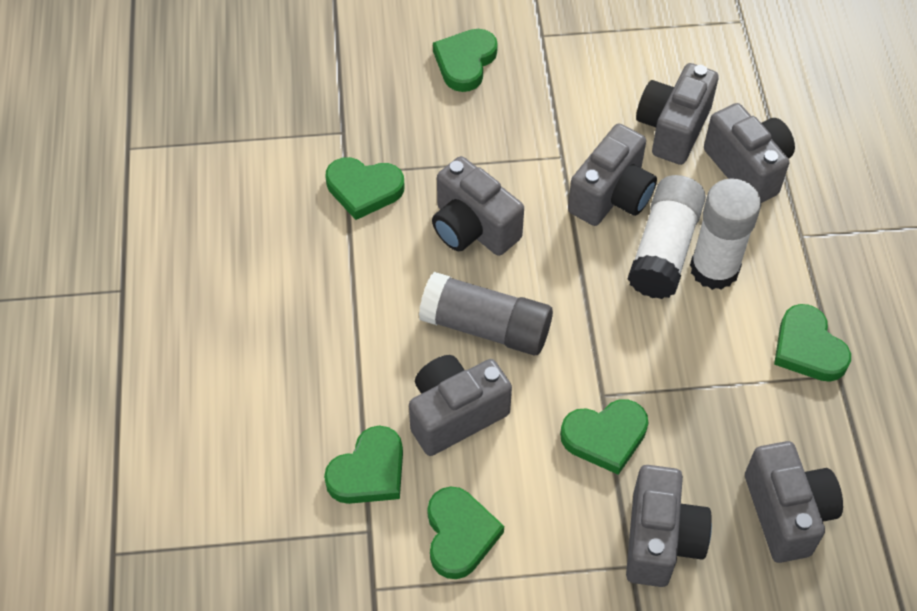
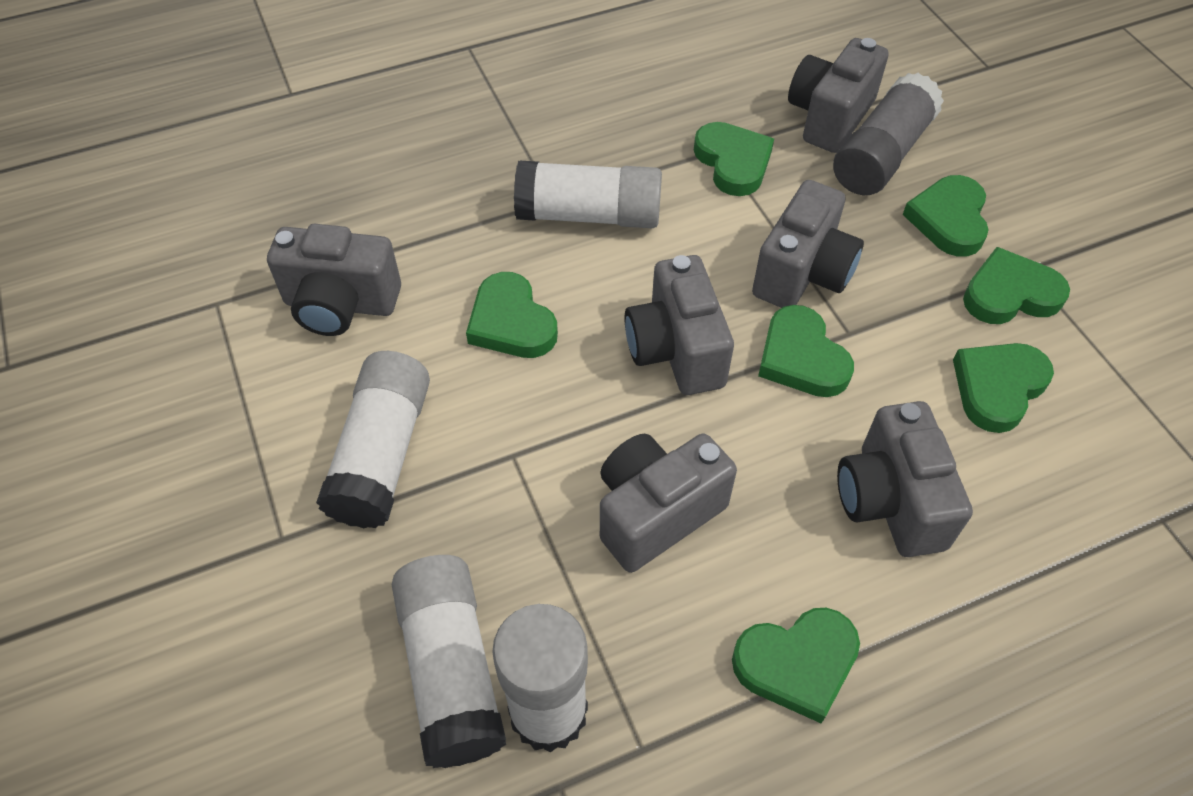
green heart: [324,426,403,504] [326,157,404,220] [427,486,504,579] [433,29,498,92] [560,399,648,475] [774,304,851,382] = 6 -> [466,272,558,358] [694,122,774,196] [732,608,860,723] [758,305,854,397] [903,175,989,257] [953,343,1054,433] [963,247,1070,324] = 7
grey camera: [409,355,512,456] [432,156,524,256] [568,123,657,226] [626,465,712,587] [636,63,719,165] [704,103,795,203] [745,441,843,563] = 7 -> [267,224,401,336] [600,434,737,573] [625,255,734,395] [752,180,864,308] [788,38,889,153] [837,401,973,557] = 6
white glue stick: [628,175,706,299] [690,178,761,290] = 2 -> [316,351,430,528] [392,555,506,768] [492,604,588,753] [514,161,662,228] = 4

